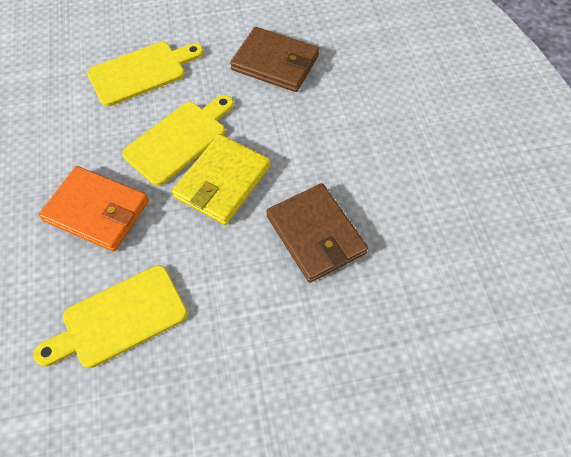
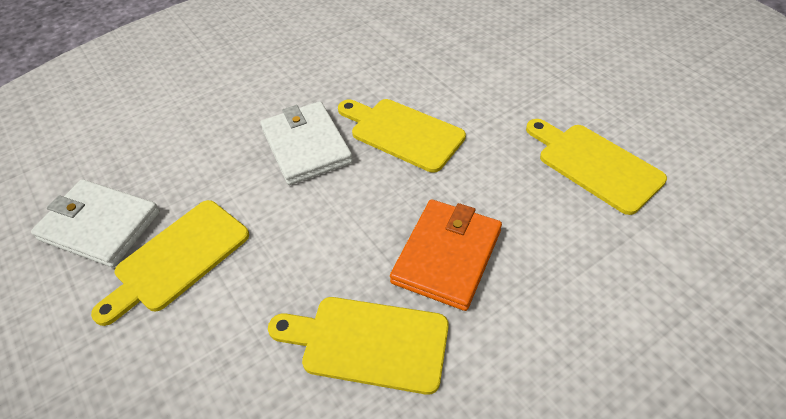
brown wallet: [230,27,319,92] [266,183,368,283] = 2 -> none = 0
white wallet: none = 0 -> [31,179,160,268] [260,101,353,185] = 2
yellow cutting board: [34,265,188,368] [87,42,203,106] [122,95,234,186] = 3 -> [91,200,249,326] [268,297,449,395] [338,99,466,173] [526,119,667,215] = 4
yellow wallet: [172,134,271,225] = 1 -> none = 0

